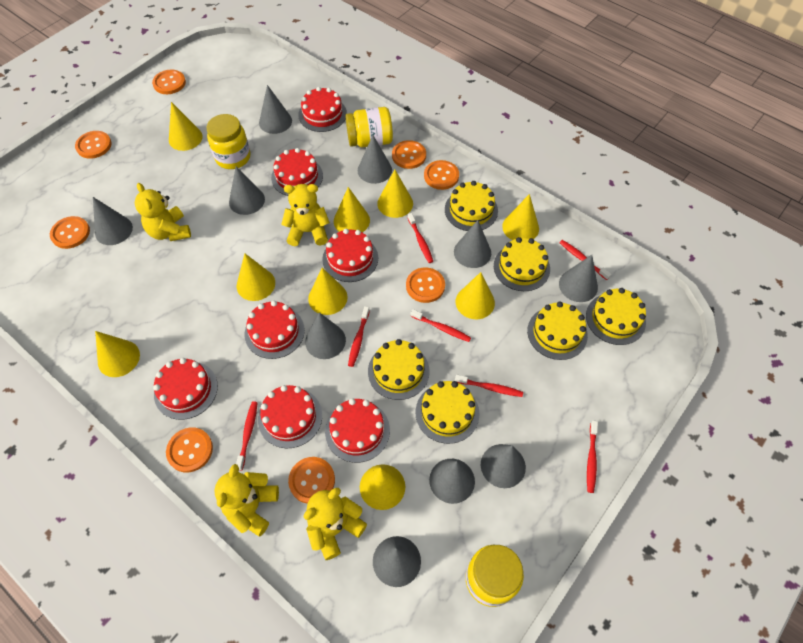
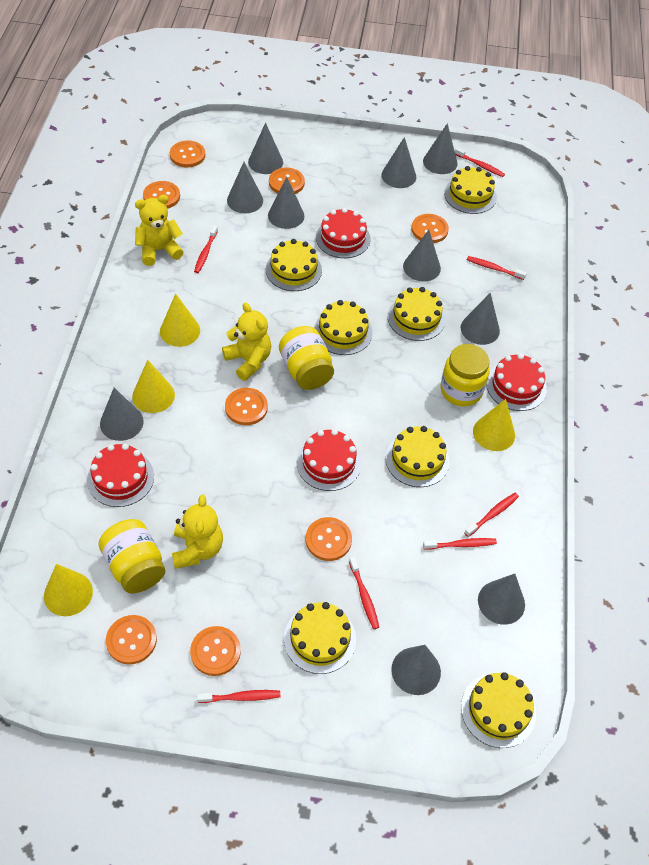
red cake: [153,358,218,420] [245,301,305,359] [258,385,322,448] [271,148,323,196] [298,87,347,132] [322,229,378,282] [325,398,390,463] = 7 -> [87,444,154,507] [297,429,361,491] [316,208,370,258] [486,353,547,411] = 4
yellow cake: [368,339,430,400] [415,381,480,444] [445,181,498,231] [494,237,550,291] [527,302,588,360] [586,288,646,345] = 6 -> [266,239,322,291] [284,602,356,674] [314,300,373,355] [385,426,450,487] [388,287,446,341] [444,166,497,214] [461,672,536,748] = 7
yellow cone: [95,331,140,377] [169,102,203,151] [237,253,275,301] [308,268,348,315] [334,187,370,232] [360,464,405,510] [377,169,413,218] [456,272,495,319] [502,194,539,240] = 9 -> [44,564,93,616] [132,360,175,413] [160,293,200,347] [473,399,515,451] = 4
yellow teddy bear: [135,183,191,241] [214,464,279,536] [281,184,330,246] [303,488,367,560] = 4 -> [135,195,183,266] [172,495,223,569] [222,302,271,381] = 3

